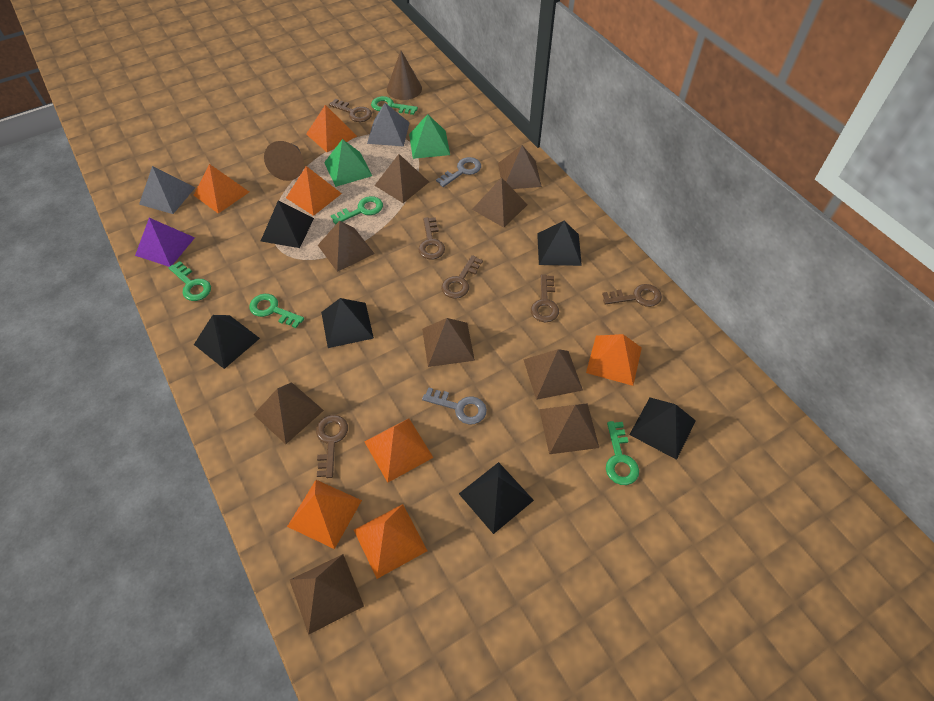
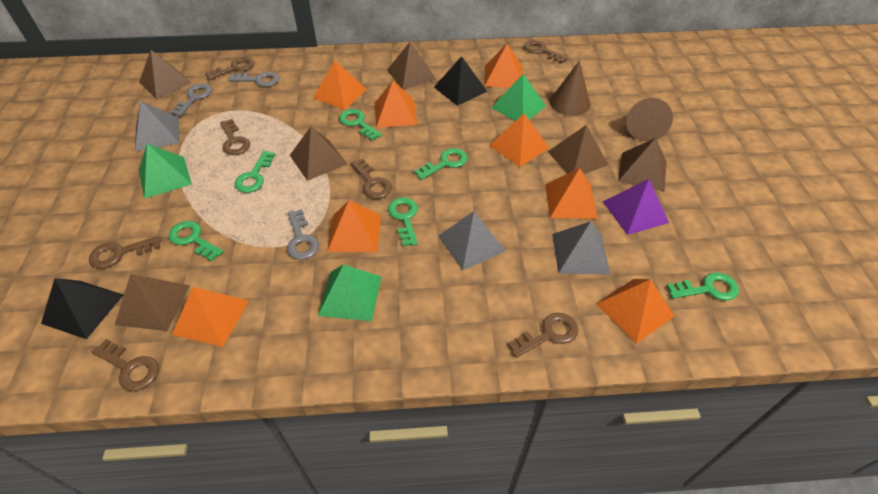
black pyramid: [194,315,260,369] [261,201,314,248] [321,298,374,348] [459,462,534,534] [537,221,582,266] [629,398,696,460] = 6 -> [41,278,124,339] [434,56,487,106] = 2
brown key: [316,415,348,478] [329,99,372,122] [418,217,445,259] [441,255,483,299] [531,274,559,322] [602,284,662,307] = 6 -> [89,236,161,268] [92,339,159,391] [205,57,254,80] [220,119,250,155] [351,158,392,199] [508,313,578,358] [524,40,569,63] = 7
brown pyramid: [253,382,324,444] [290,554,364,635] [318,221,375,272] [374,154,429,203] [422,318,475,367] [472,177,528,228] [498,145,542,189] [523,349,583,400] [539,403,599,454] = 9 -> [115,274,190,331] [139,50,192,99] [290,127,347,181] [387,42,436,89] [548,125,608,174] [618,138,667,191] = 6
green key: [169,261,211,301] [249,294,304,328] [331,196,383,225] [371,96,418,115] [606,421,639,485] = 5 -> [169,221,223,261] [234,151,276,193] [339,109,382,141] [388,197,418,246] [414,148,468,180] [667,272,739,301] = 6
green pyramid: [324,139,372,187] [409,114,450,159] = 2 -> [139,144,192,199] [318,264,382,321] [491,74,546,121] = 3
grey key: [422,387,487,424] [436,157,481,187] = 2 -> [170,84,212,117] [228,72,279,87] [287,209,319,260] = 3
grey pyramid: [139,166,195,214] [367,103,410,147] = 2 -> [135,101,180,152] [438,211,506,270] [552,221,610,274] = 3
orange pyramid: [194,164,249,214] [286,166,342,216] [287,480,362,549] [306,105,357,152] [354,504,427,579] [364,418,434,483] [586,334,642,386] = 7 -> [172,287,249,347] [313,61,367,110] [327,200,381,252] [375,81,417,128] [484,44,522,88] [489,114,549,167] [545,168,598,219] [596,279,674,344] = 8

